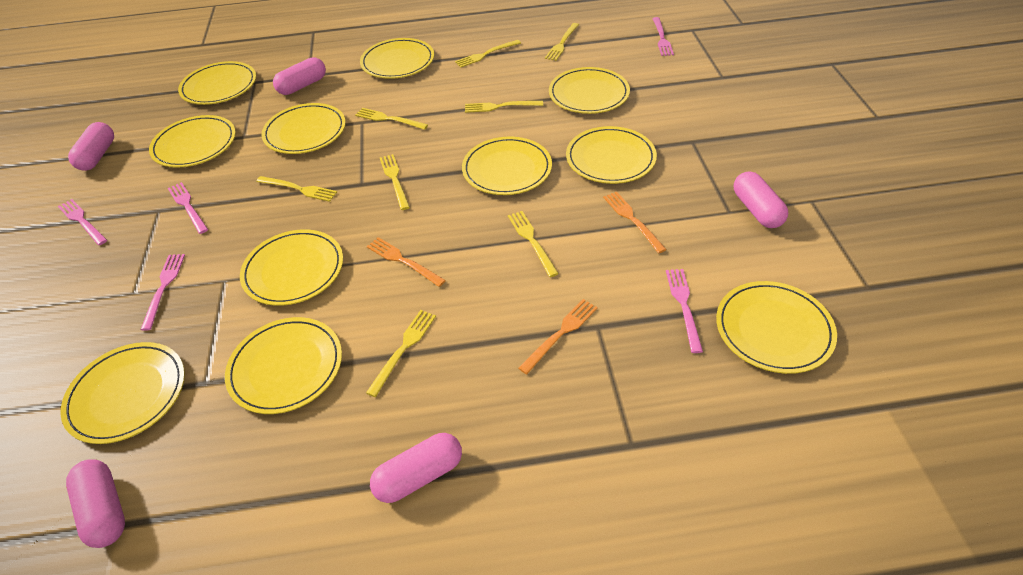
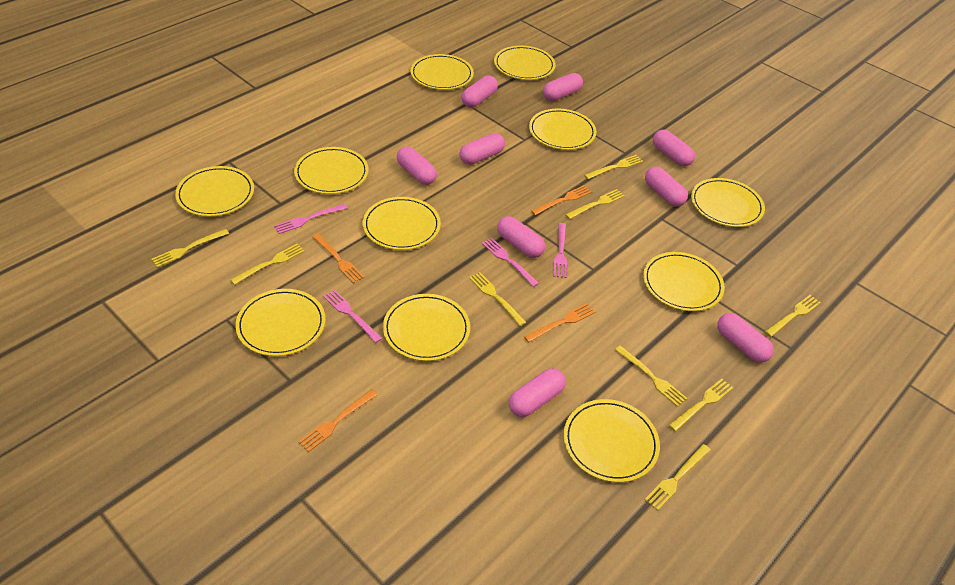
orange fork: [367,237,446,287] [518,299,598,375] [603,192,667,253] = 3 -> [298,389,378,452] [312,233,364,283] [524,303,595,342] [531,185,592,215] = 4
pink capsule: [66,459,125,548] [68,122,114,171] [273,57,326,95] [370,433,462,503] [734,171,788,228] = 5 -> [397,146,437,185] [459,133,505,165] [462,75,498,107] [497,216,545,258] [509,368,566,417] [543,73,583,101] [645,166,688,207] [653,130,695,166] [717,313,774,363] = 9
pink fork: [58,199,107,245] [140,254,185,331] [168,182,208,234] [652,17,674,56] [666,269,703,353] = 5 -> [274,204,347,234] [323,289,383,343] [482,238,539,287] [553,223,567,278] = 4
yellow fork: [256,176,337,202] [355,108,428,130] [366,310,436,397] [380,154,410,210] [455,40,521,67] [465,101,543,113] [508,211,559,277] [545,23,579,61] = 8 -> [151,229,229,268] [230,244,305,285] [469,272,527,326] [565,189,625,219] [584,155,643,179] [615,346,687,407] [645,444,711,511] [669,379,733,431] [765,295,821,337] = 9

